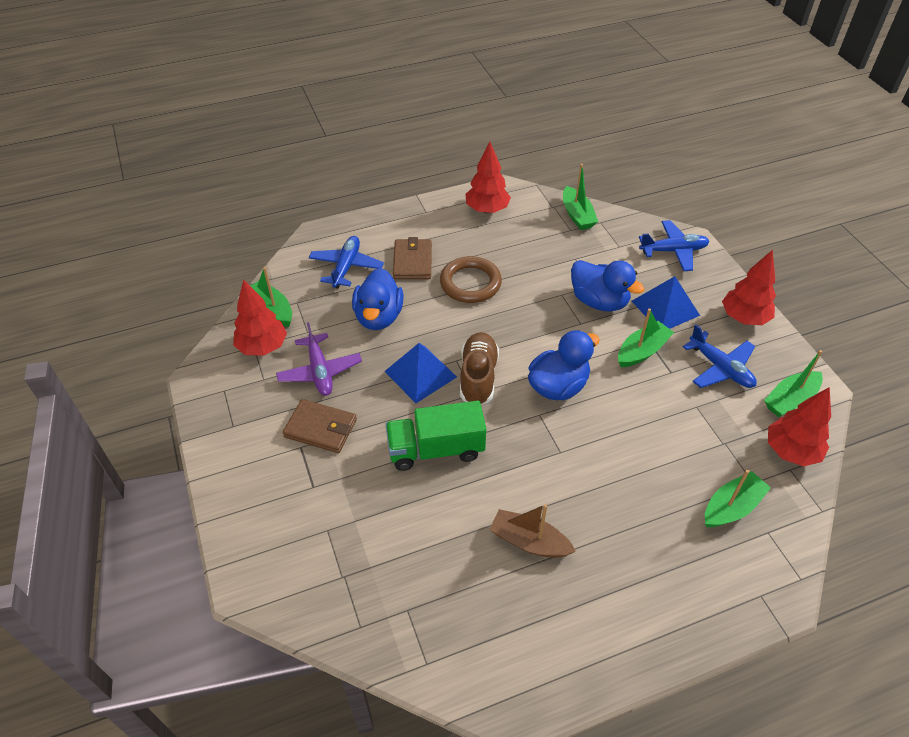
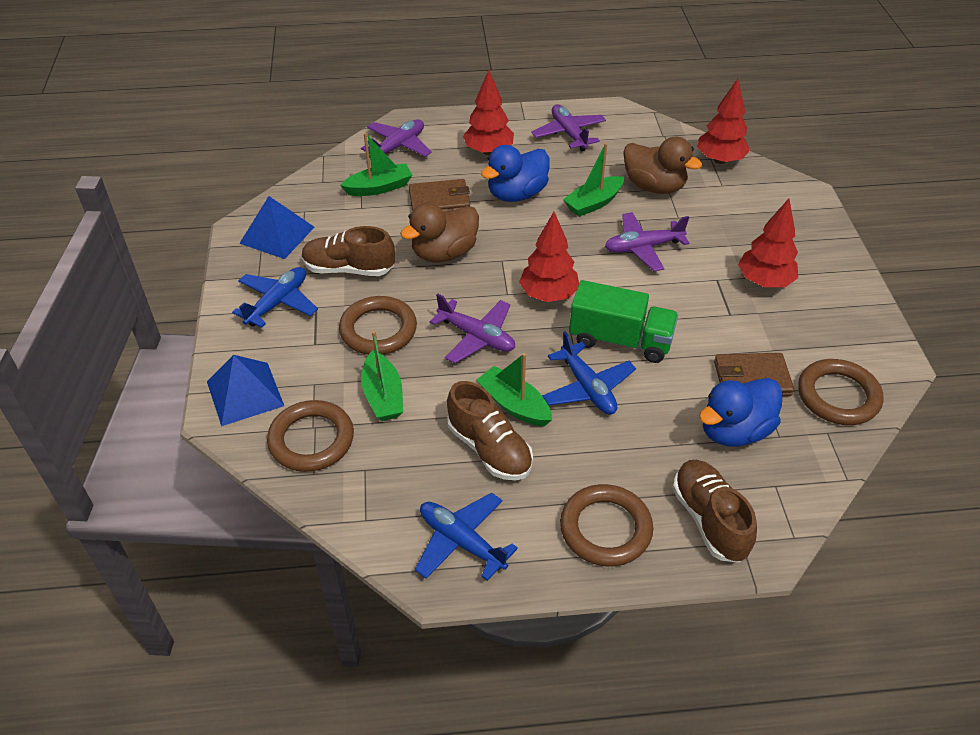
blue duck: [352,268,404,330] [528,330,600,400] [571,260,644,311] = 3 -> [481,145,550,202] [699,378,783,447] = 2
brown boat: [489,504,576,558] = 1 -> none = 0
brown duck: none = 0 -> [400,203,479,263] [623,136,702,194] = 2
brown ring: [440,256,502,303] = 1 -> [267,400,354,472] [339,296,417,355] [560,484,653,566] [798,359,884,425] = 4
brown shoe: [460,332,499,405] = 1 -> [302,226,395,276] [447,381,533,480] [673,460,757,562] = 3
green boat: [250,267,292,327] [563,164,598,230] [618,308,674,367] [705,470,771,527] [764,350,823,417] = 5 -> [340,133,412,196] [361,331,403,421] [477,353,552,426] [563,143,624,217] = 4
purple plane: [276,322,362,396] = 1 -> [361,119,432,158] [429,294,515,363] [531,104,606,151] [605,212,689,271] = 4

